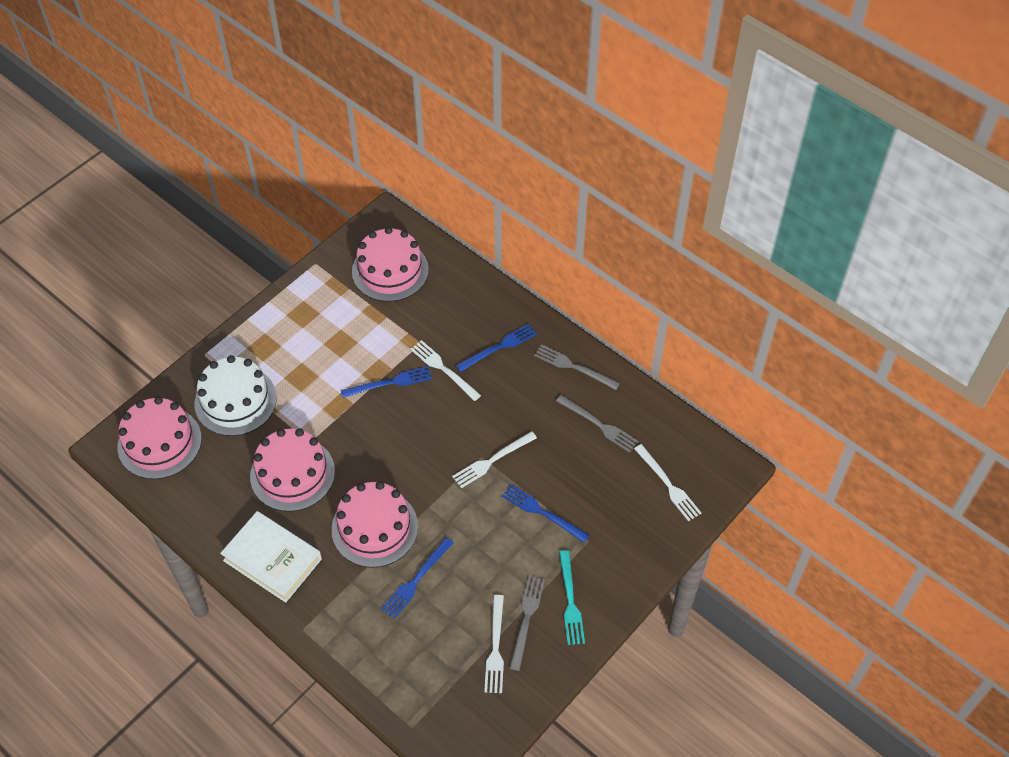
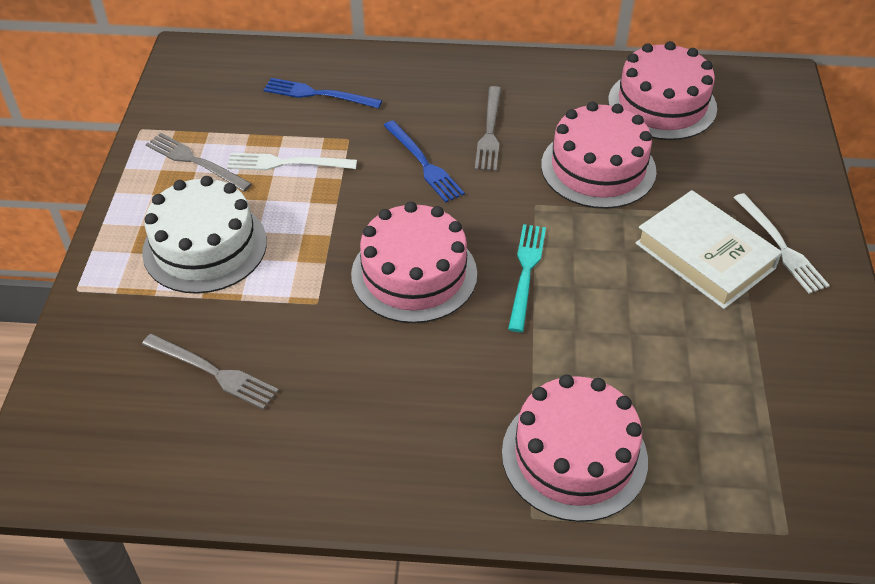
blue fork: [341,366,432,398] [381,538,453,619] [456,324,537,372] [502,484,590,543] = 4 -> [264,78,382,108] [383,120,465,202] = 2
white fork: [410,340,481,401] [452,431,537,488] [484,595,504,693] [634,444,701,521] = 4 -> [227,153,357,170] [734,193,830,294] = 2

